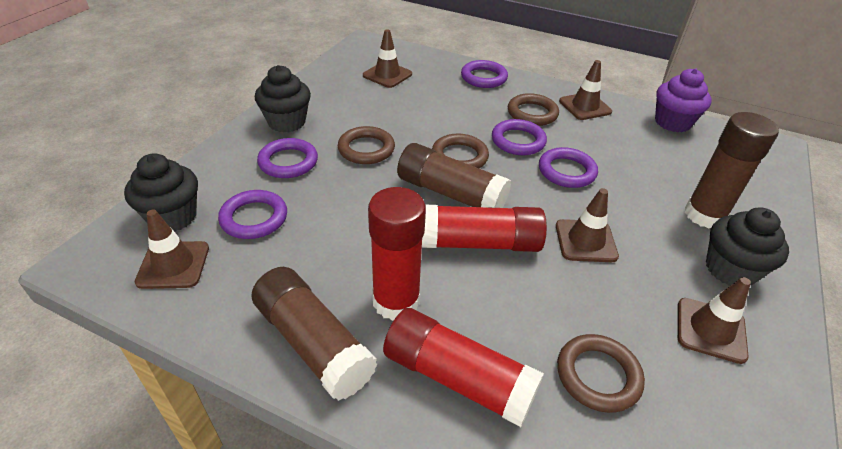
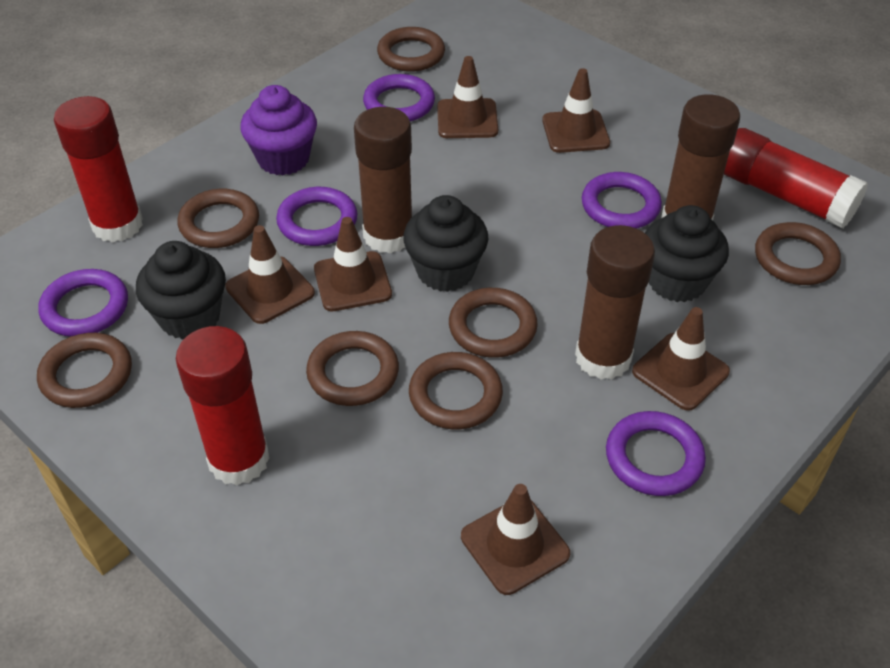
brown ring: [338,126,395,164] [432,133,489,168] [508,93,559,126] [557,334,645,413] = 4 -> [37,333,132,408] [177,189,259,248] [306,331,399,406] [377,27,445,72] [409,352,503,429] [449,288,538,358] [755,222,841,285] = 7
brown traffic cone: [134,210,209,289] [363,29,412,88] [556,188,619,262] [559,60,612,120] [678,277,751,364] = 5 -> [225,225,315,324] [314,217,392,311] [437,56,498,138] [461,484,570,595] [542,68,610,153] [632,307,730,411] = 6

